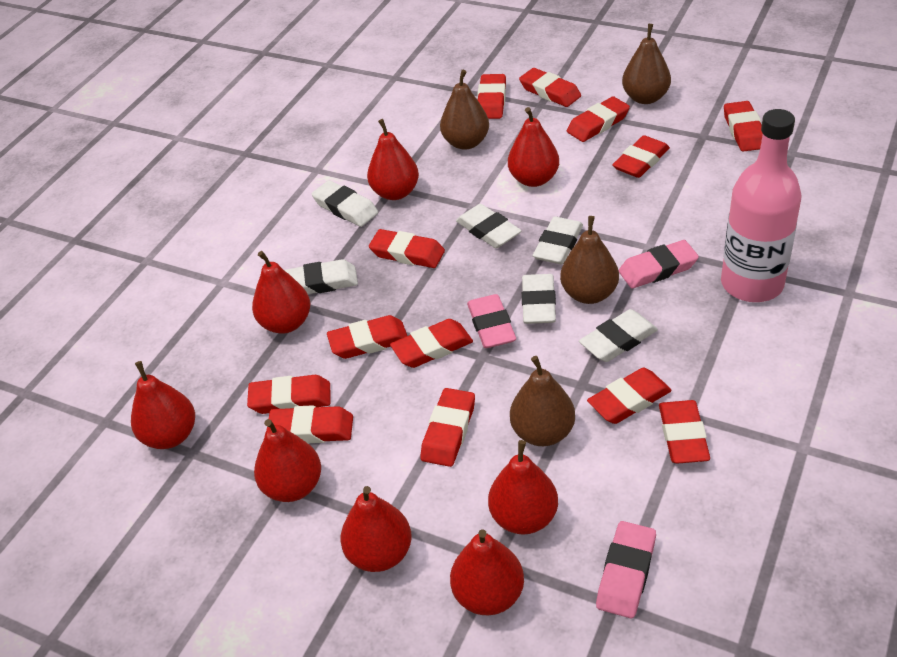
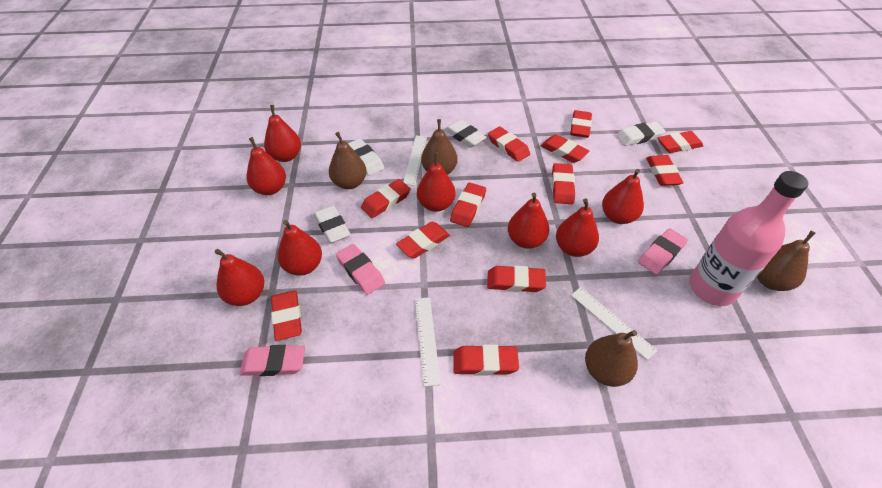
red eraser: [247,375,330,414] [266,405,353,443] [327,315,407,359] [369,229,445,268] [390,319,473,368] [420,388,475,467] [478,74,506,119] [519,68,581,107] [567,97,630,142] [587,368,672,424] [612,135,670,178] [659,400,710,464] [724,101,763,152] = 13 -> [271,290,302,341] [361,179,411,218] [396,222,450,258] [450,182,486,227] [453,345,519,375] [487,266,546,292] [488,126,530,162] [541,134,589,163] [552,163,575,204] [570,110,592,138] [646,155,684,186] [658,131,704,153] = 12
white eraser: [284,259,358,294] [312,180,378,227] [456,204,522,248] [522,274,556,324] [533,217,583,264] [579,309,658,362] = 6 -> [314,205,351,243] [348,138,384,176] [444,120,487,148] [616,121,666,146] = 4
white ruler: none = 0 -> [403,136,427,186] [415,297,441,387] [571,287,657,360] = 3

